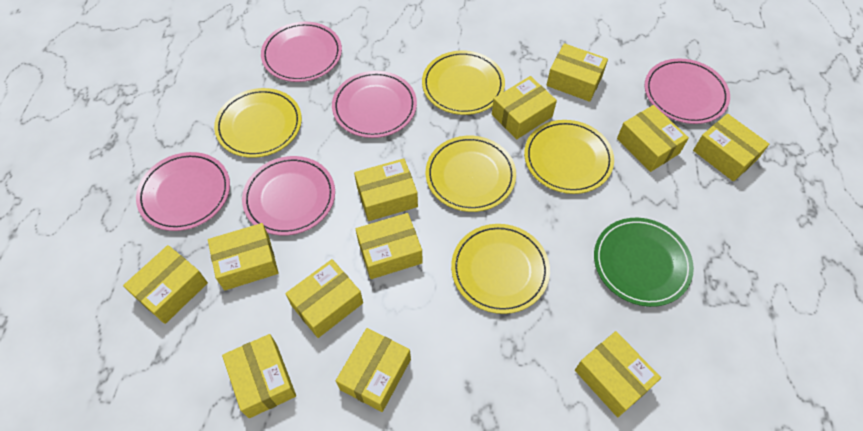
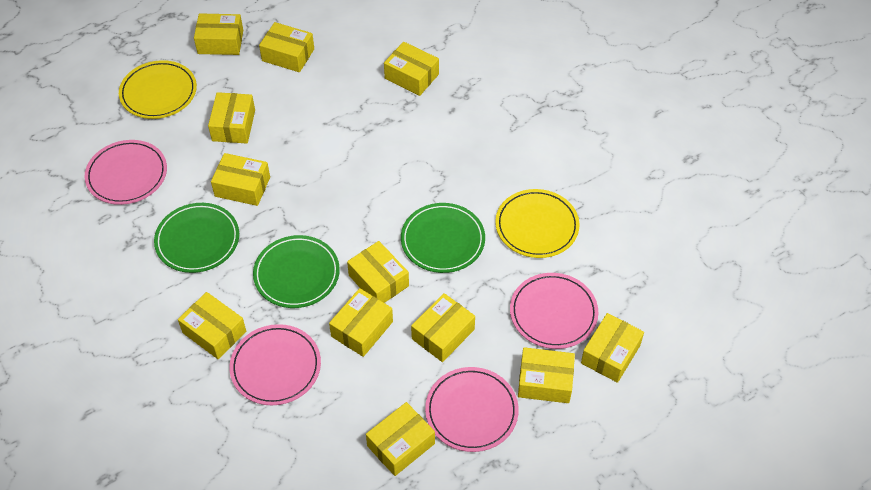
green plate: [594,218,694,307] = 1 -> [154,203,239,273] [253,235,340,308] [401,203,485,273] = 3
pink plate: [136,152,230,231] [242,156,335,235] [261,22,342,82] [332,71,417,138] [644,58,730,124] = 5 -> [85,140,167,205] [229,324,321,405] [425,367,519,452] [510,273,598,349] = 4
yellow plate: [214,88,302,158] [422,51,505,115] [426,136,516,212] [451,224,550,314] [524,120,614,194] = 5 -> [119,60,197,119] [495,189,580,258] = 2

